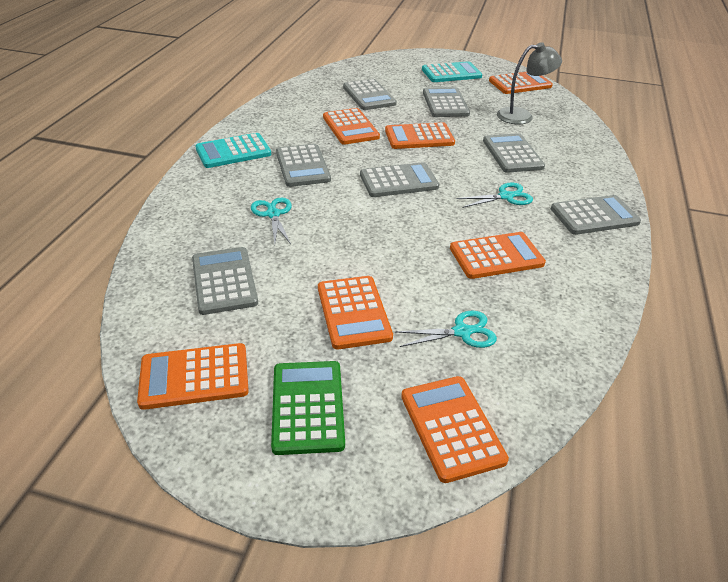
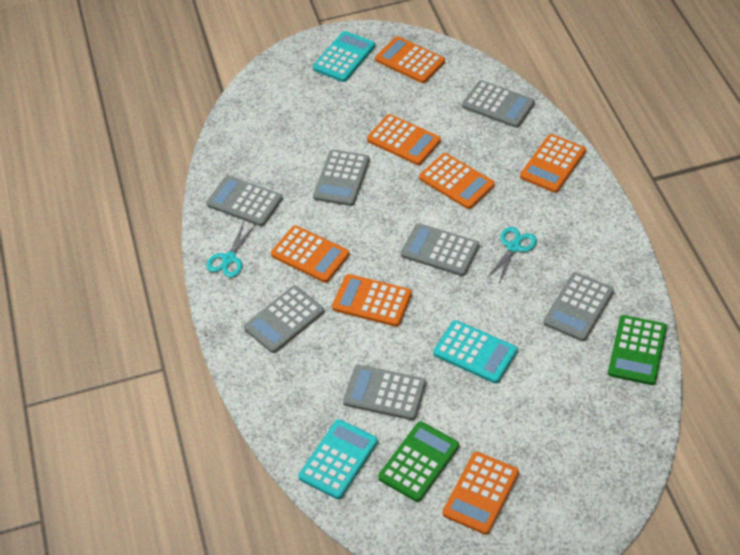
green calculator: [271,361,345,455] = 1 -> [378,421,459,502] [608,315,667,385] = 2
grey lamp: [497,42,562,124] = 1 -> none = 0
turquoise calculator: [195,133,271,168] [422,61,482,82] = 2 -> [299,419,378,499] [313,31,375,82] [433,320,518,383] = 3
turquoise scissors: [251,197,292,244] [395,311,497,348] [456,183,533,208] = 3 -> [206,222,256,277] [486,227,537,283] = 2

